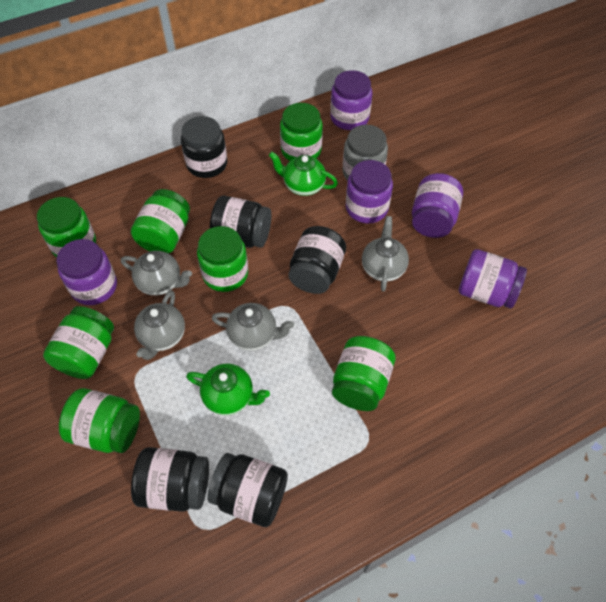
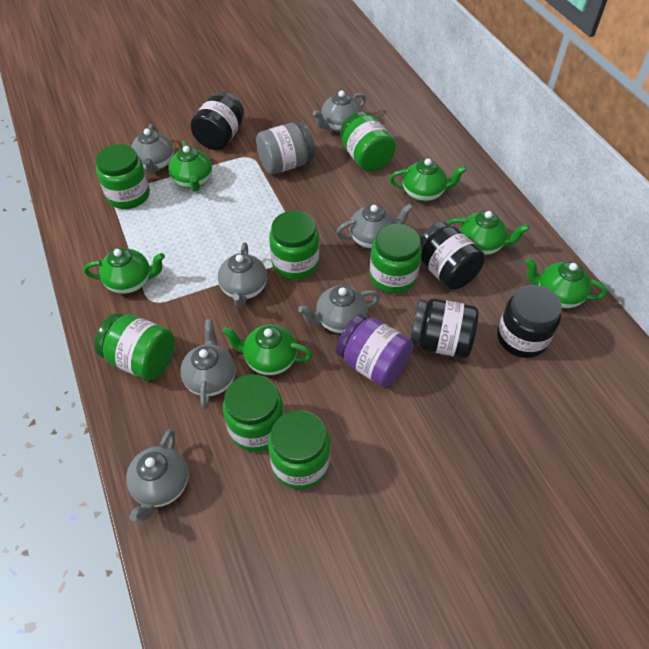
black jar: [131,447,209,512] [181,116,227,178] [207,453,288,527] [210,196,271,248] [288,226,346,294] = 5 -> [190,92,244,150] [410,298,479,358] [420,222,485,290] [497,285,562,358] = 4
green teapot: [186,364,270,416] [269,152,338,196] = 2 -> [84,248,165,294] [168,141,212,192] [222,325,313,375] [389,159,466,202] [447,211,530,255] [525,258,607,308] = 6
grey teapot: [121,251,192,296] [134,290,185,360] [212,303,294,351] [362,216,409,291] = 4 -> [126,429,188,521] [131,124,174,174] [180,319,236,409] [218,242,267,307] [298,286,380,333] [313,90,366,132] [336,204,413,249] = 7
purple jar: [56,239,117,305] [330,70,373,130] [346,160,393,224] [412,173,463,238] [459,249,527,308] = 5 -> [336,314,413,387] = 1

